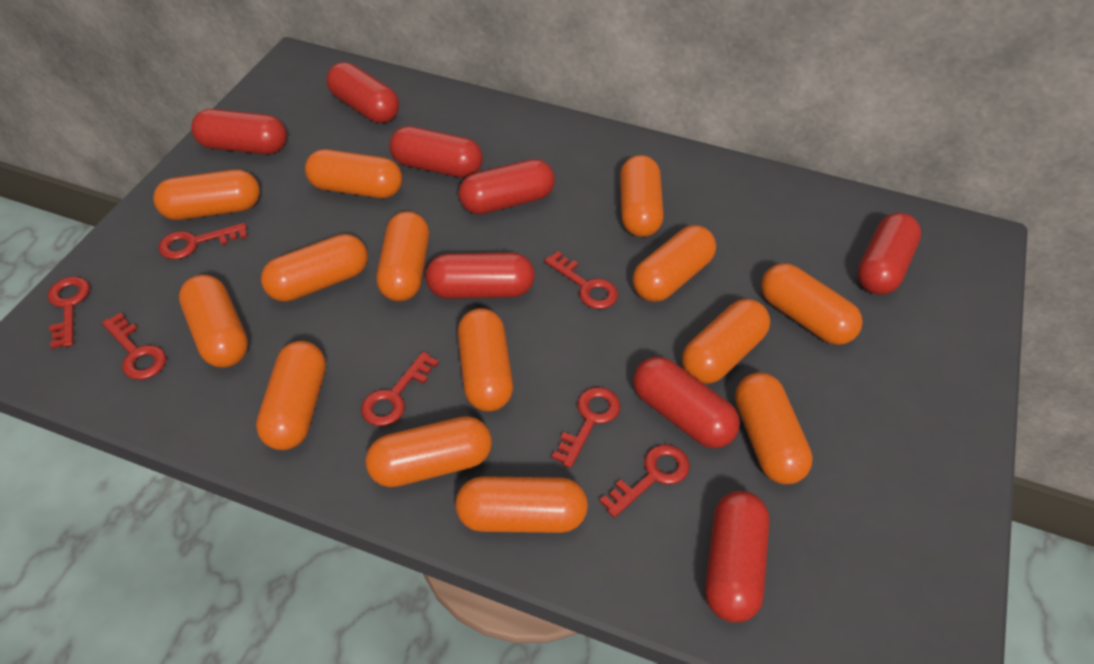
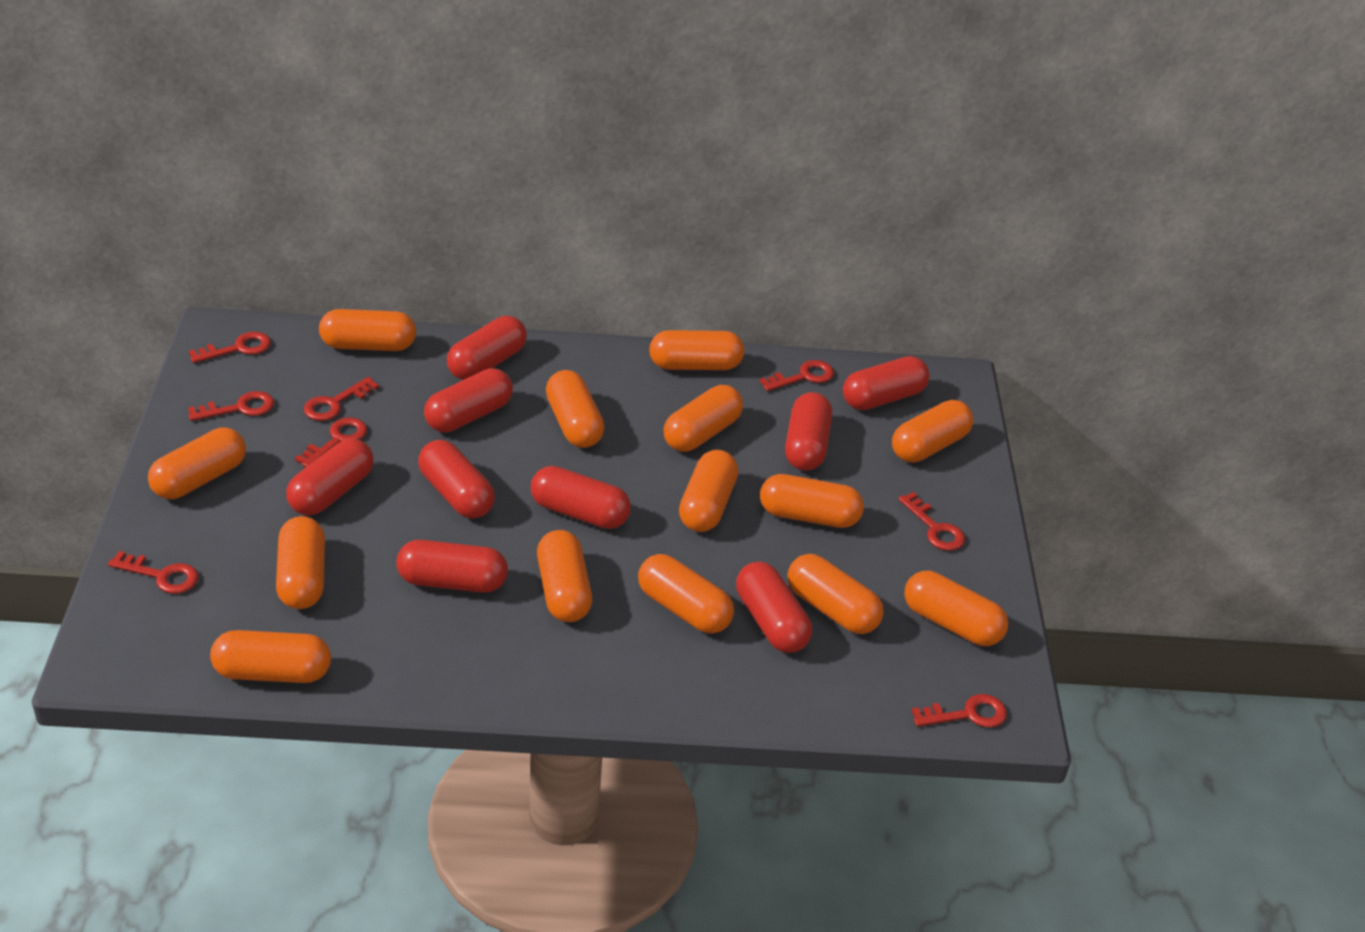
red capsule: [191,109,287,154] [326,62,399,123] [389,126,483,178] [425,252,535,299] [459,159,555,214] [633,357,740,448] [705,491,770,623] [857,213,921,295] = 8 -> [286,439,374,515] [396,540,508,593] [418,440,495,518] [424,368,513,433] [447,316,527,380] [531,466,631,529] [736,562,812,653] [785,392,832,471] [843,356,930,410] = 9
red key: [48,277,90,349] [102,313,166,380] [159,223,247,259] [361,352,439,426] [544,251,618,309] [552,387,620,468] [600,444,689,518] = 7 -> [108,551,198,594] [188,391,274,421] [189,332,271,363] [295,417,367,467] [304,377,379,421] [760,360,834,391] [898,492,965,551] [911,694,1007,728] = 8

